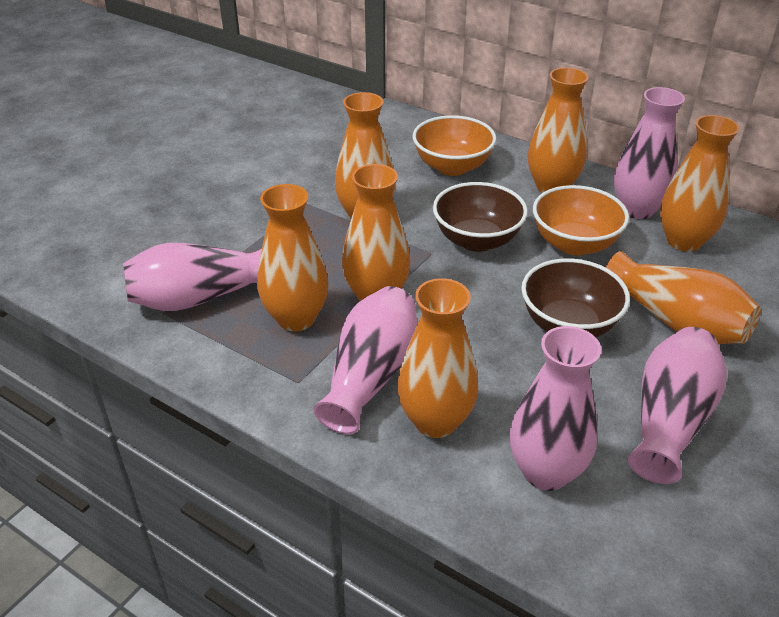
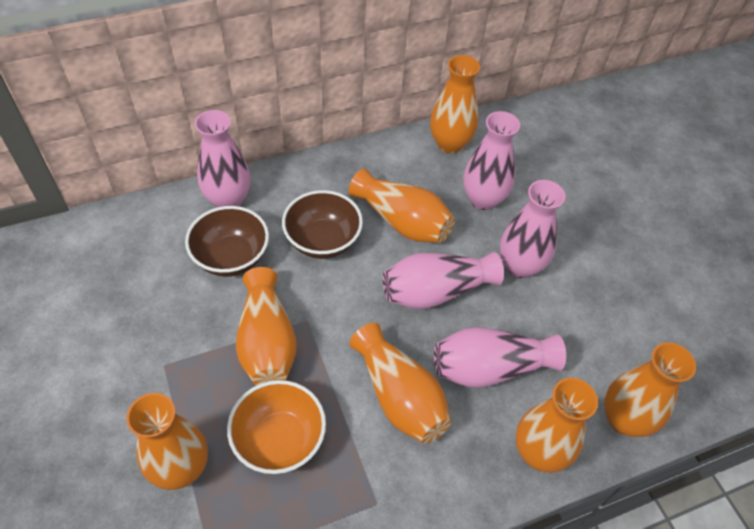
orange bowl: [413,115,497,176] [533,185,629,255] = 2 -> [227,380,326,474] = 1

